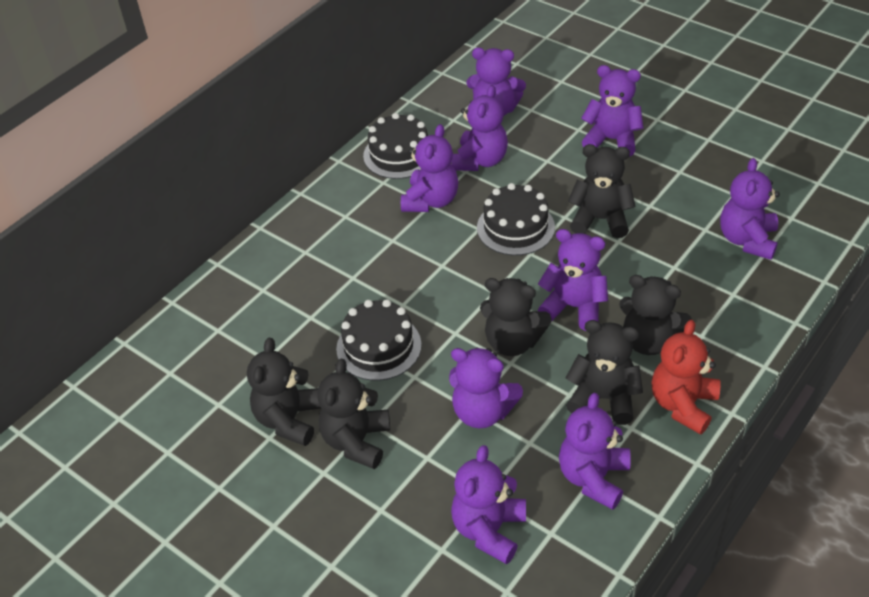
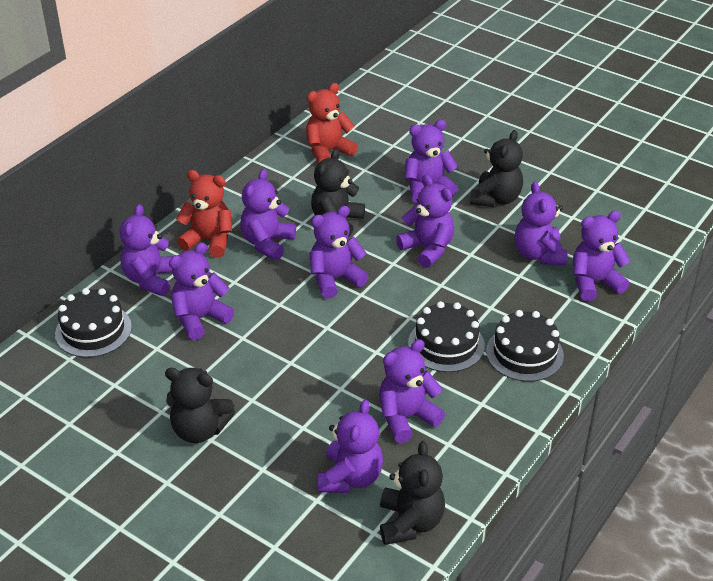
black teddy bear: [247,338,321,446] [317,358,390,469] [480,278,552,356] [566,320,643,425] [568,144,636,238] [619,275,692,355] = 6 -> [165,368,235,443] [311,148,365,237] [380,441,445,545] [470,130,523,207] = 4
purple teddy bear: [401,124,458,212] [449,347,523,428] [451,445,526,564] [452,85,508,171] [466,48,526,116] [538,229,608,331] [559,393,631,510] [581,65,643,157] [720,158,780,260] = 9 -> [120,204,173,296] [169,243,234,340] [240,169,296,260] [309,206,369,299] [318,400,383,493] [379,339,445,443] [396,175,454,268] [405,120,458,204] [515,182,567,266] [573,211,631,301] = 10
red teddy bear: [652,320,720,435] = 1 -> [176,170,232,258] [306,83,358,163] = 2

